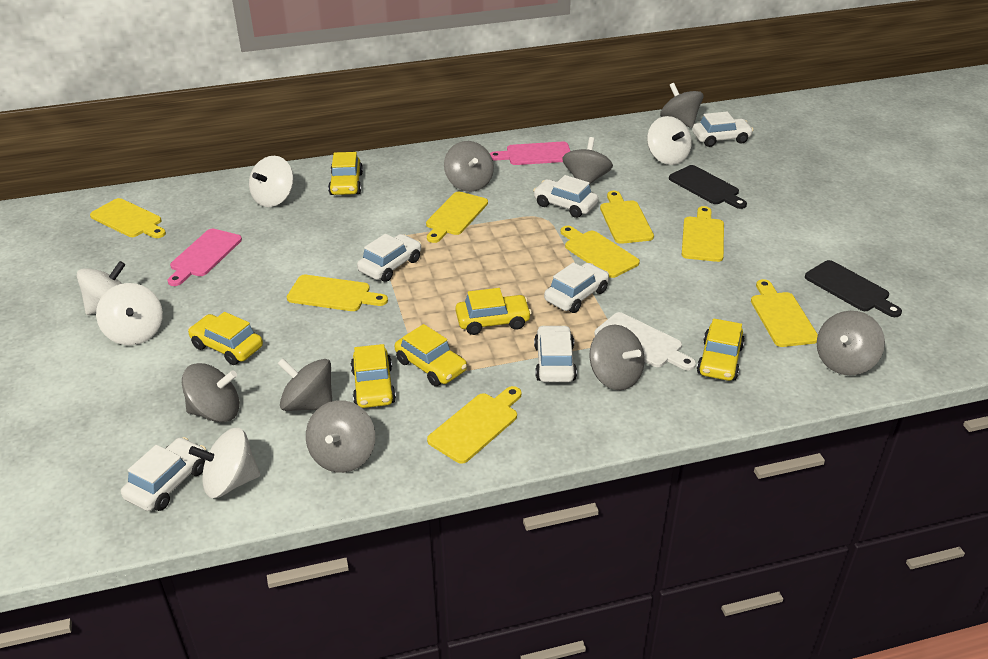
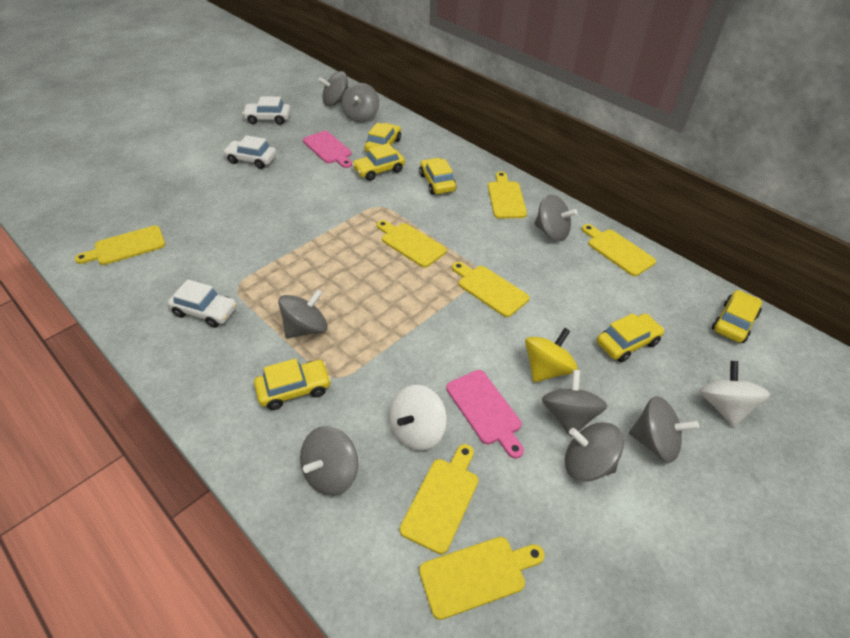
black cutting board: [669,165,747,209] [805,260,902,317] = 2 -> none = 0
white car: [121,437,206,511] [357,234,421,282] [533,175,598,218] [534,325,577,382] [544,262,609,313] [692,112,753,147] = 6 -> [168,279,237,328] [223,135,277,169] [242,96,291,125] = 3
white cutting board: [594,312,696,370] = 1 -> none = 0
white spinning top: [77,261,125,315] [96,283,163,345] [189,427,260,498] [249,156,294,207] [647,116,692,165] = 5 -> [389,385,447,450] [699,361,770,427] = 2
yellow cutting board: [90,198,166,238] [287,275,388,311] [426,192,488,243] [427,386,521,464] [560,226,640,278] [600,191,654,244] [682,206,724,262] [751,279,818,347] = 8 -> [75,225,165,265] [377,220,447,268] [400,444,478,554] [419,537,545,620] [452,262,530,317] [488,171,527,219] [582,224,656,276] = 7
yellow spinning top: none = 0 -> [525,328,578,382] = 1

